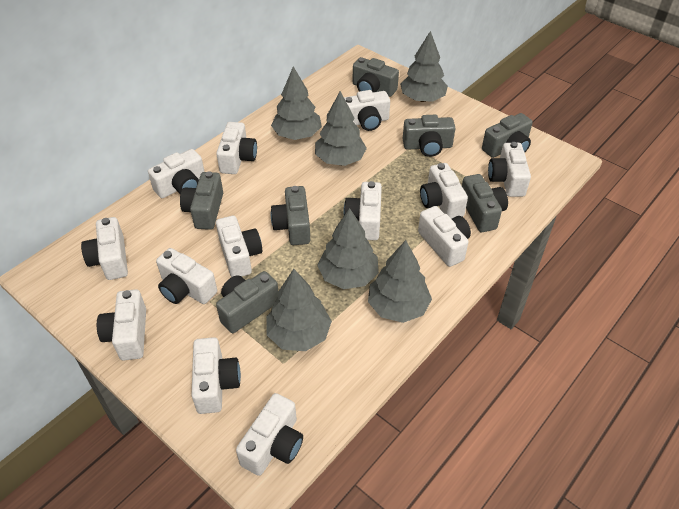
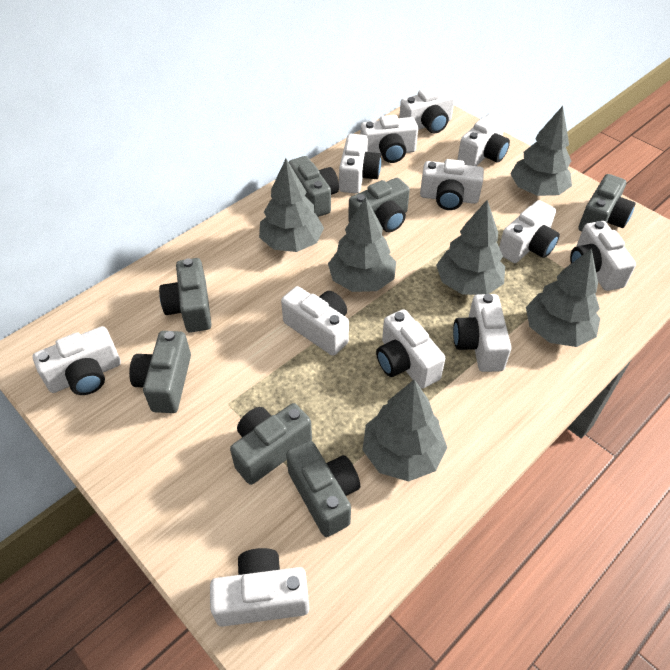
white camera: [81,217,128,280] [97,289,146,361] [148,149,205,198] [156,248,217,304] [191,337,241,414] [216,122,257,174] [216,216,262,277] [236,393,303,476] [344,90,390,131] [344,181,382,240] [418,206,471,267] [420,163,468,219] [488,142,531,197] = 13 -> [33,326,121,395] [210,548,309,627] [281,286,349,356] [339,134,381,194] [360,115,418,163] [376,309,445,389] [399,87,455,134] [420,159,484,210] [453,294,511,372] [457,113,510,166] [499,200,560,263] [570,221,636,291] = 12

